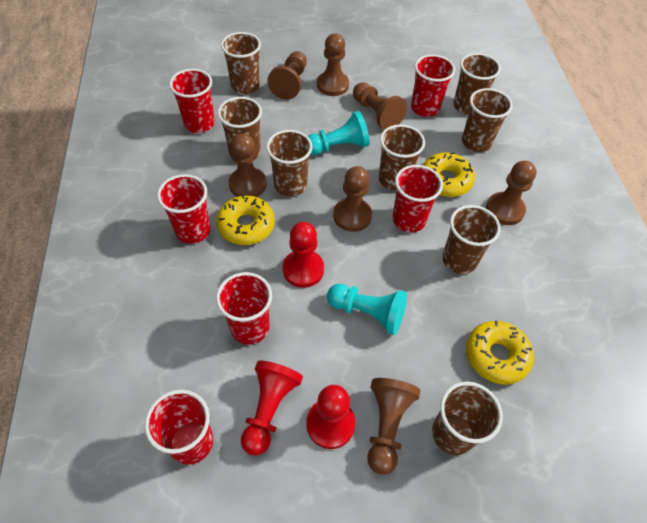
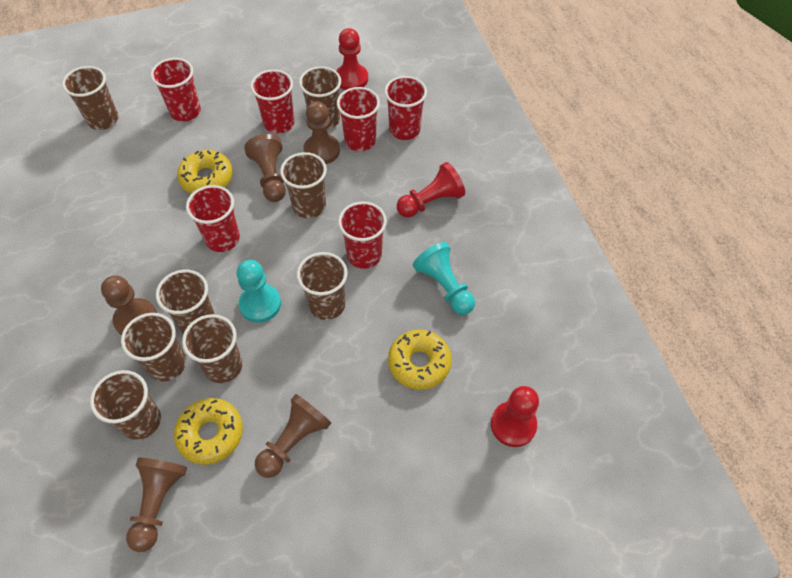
brown pawn: [228,133,267,197] [267,51,307,100] [317,33,349,96] [333,166,372,232] [353,82,407,130] [367,378,420,475] [486,161,537,225] = 7 -> [101,275,157,335] [126,458,187,552] [244,134,286,202] [255,394,331,478] [303,101,340,164] = 5

